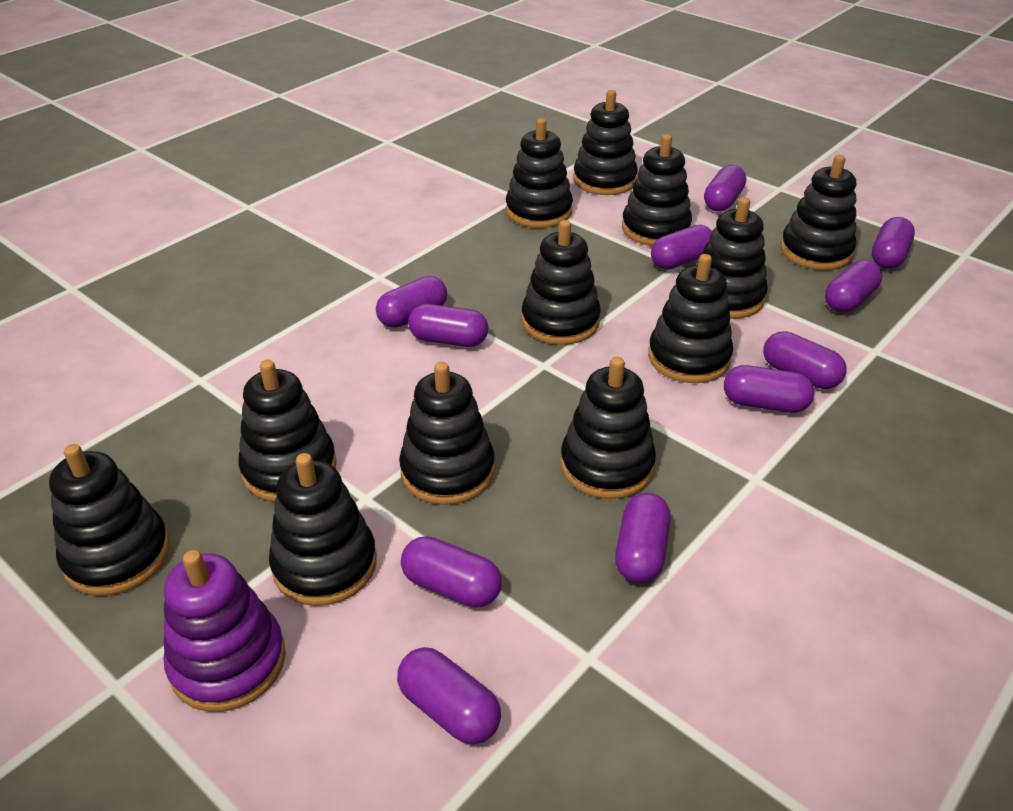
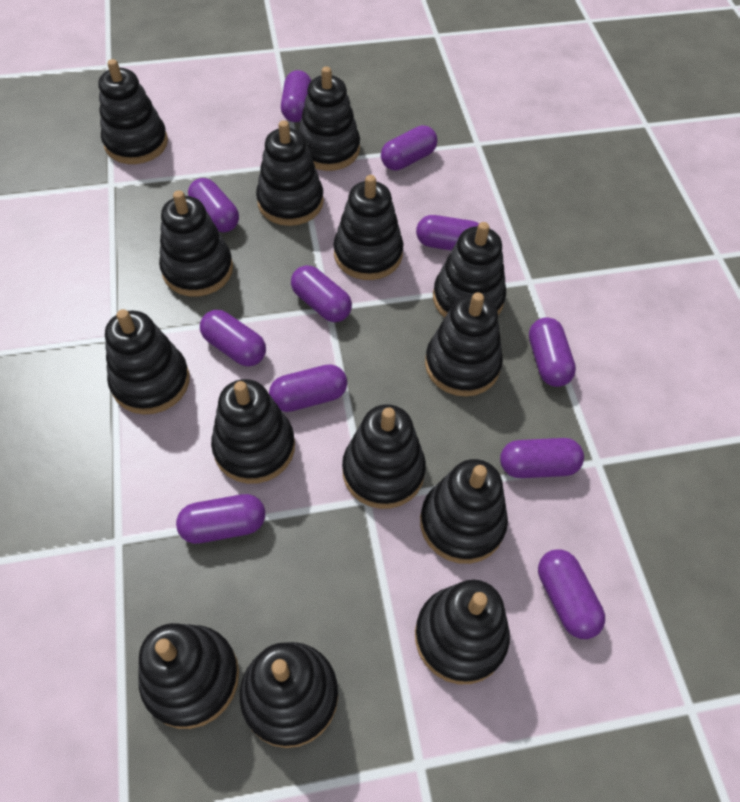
black stacking toy: [49,444,170,596] [238,360,337,502] [269,453,377,606] [399,362,495,505] [506,118,573,228] [521,220,601,345] [560,357,656,499] [573,90,638,195] [622,134,692,246] [648,254,733,383] [697,197,768,319] [780,155,856,270] = 12 -> [98,59,168,164] [105,309,190,414] [138,623,239,729] [159,190,233,297] [211,379,295,484] [240,642,338,748] [256,120,324,226] [299,67,360,171] [334,175,403,280] [342,404,426,509] [415,580,510,684] [420,459,508,564] [425,292,503,397] [433,222,506,318] = 14
purple stacking toy: [164,550,286,712] = 1 -> none = 0

